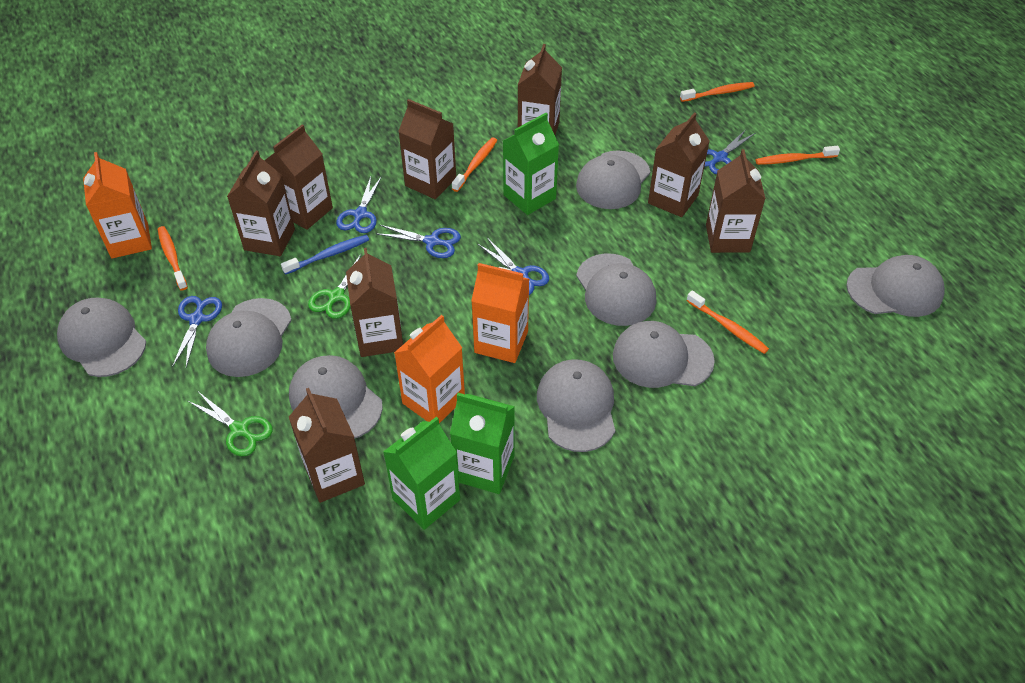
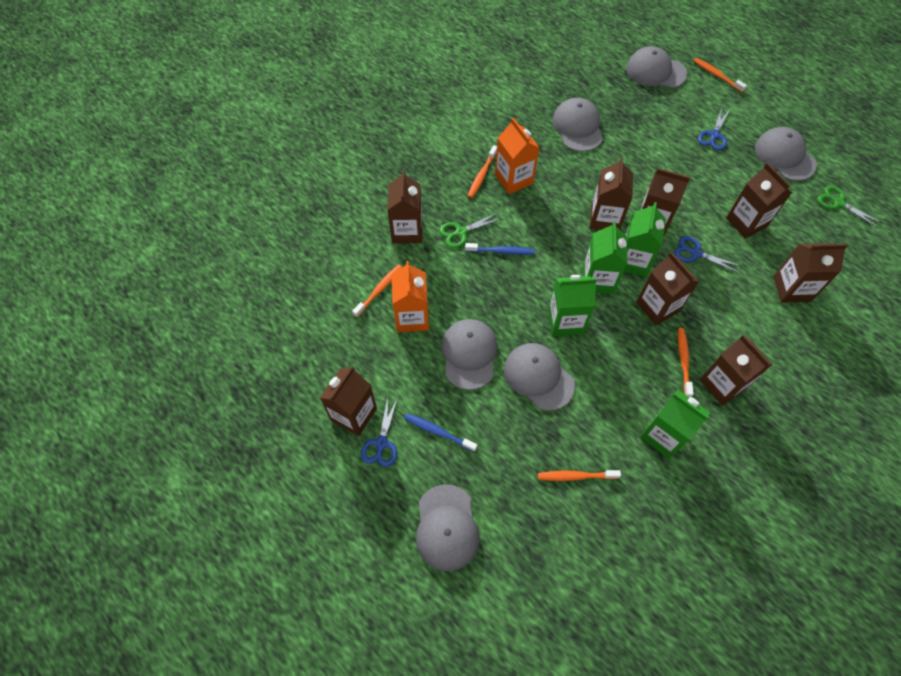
blue scissors: [172,296,222,367] [336,176,382,233] [377,225,461,258] [478,238,549,295] [704,129,755,174] = 5 -> [361,397,398,467] [674,236,740,273] [698,108,730,150] = 3
blue toothbrush: [281,235,369,275] = 1 -> [404,413,477,452] [465,243,535,255] = 2
green carton: [383,417,460,530] [450,393,515,494] [503,113,559,215] = 3 -> [548,275,597,336] [583,221,628,294] [624,202,666,277] [641,390,710,459] = 4
grey cap: [57,298,146,377] [206,298,292,377] [289,355,383,439] [537,359,615,452] [576,150,650,209] [576,253,656,326] [613,321,715,388] [846,255,945,317] = 8 -> [416,484,479,571] [441,319,497,390] [504,343,575,411] [552,98,603,152] [626,46,687,88] [755,127,817,181] = 6
orange carton: [83,152,152,258] [394,315,465,423] [471,263,529,363] = 3 -> [392,261,429,332] [495,118,540,194] = 2

